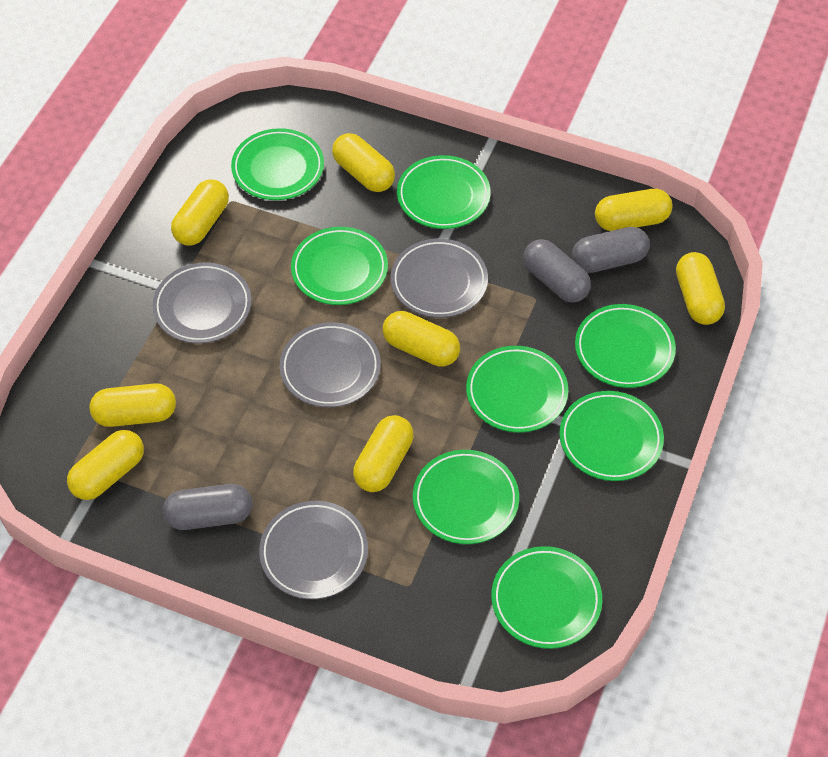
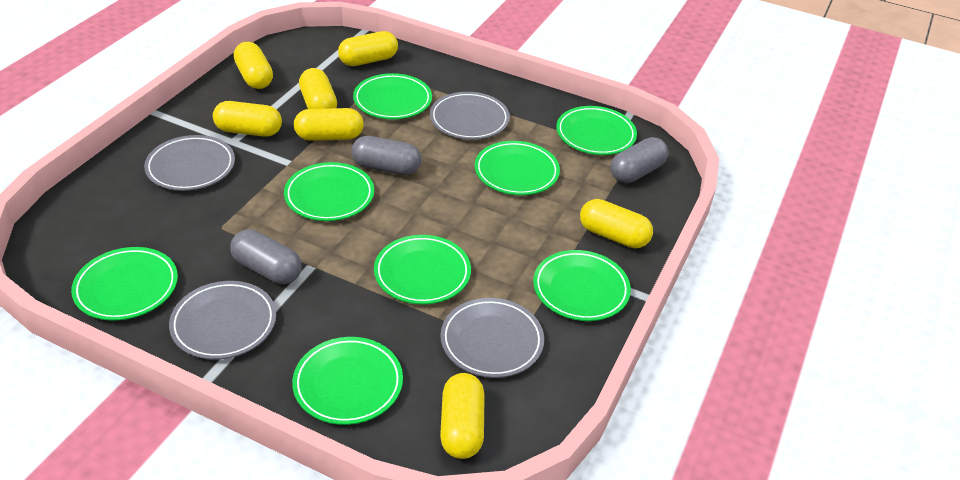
yellow capsule: [67,430,144,500] [90,383,176,427] [171,180,229,245] [332,133,395,192] [353,415,414,492] [383,311,460,367] [595,189,672,231] [676,252,725,325] = 8 -> [213,101,282,137] [234,42,273,89] [294,108,364,141] [299,68,337,109] [338,31,398,66] [440,373,485,459] [580,199,653,248] = 7

